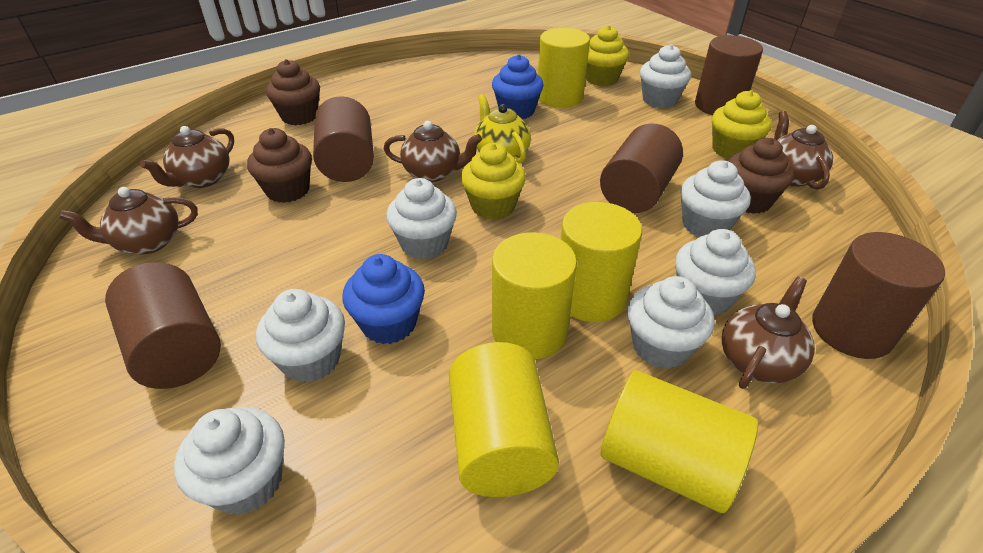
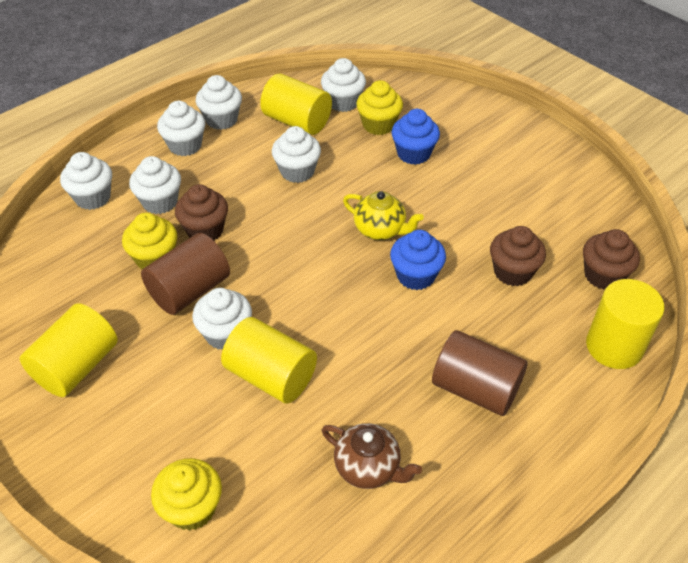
brown cylinder: [105,262,221,389] [313,96,374,182] [600,124,683,213] [695,35,763,115] [812,232,945,359] = 5 -> [141,233,230,315] [432,330,528,416] = 2
brown teapot: [59,187,198,254] [140,126,234,188] [384,121,482,182] [722,277,815,389] [774,111,833,190] = 5 -> [322,423,422,489] = 1
yellow cylinder: [449,342,559,497] [492,232,577,359] [538,28,590,108] [560,202,642,322] [601,370,758,513] = 5 -> [20,303,118,397] [221,317,317,404] [260,73,332,135] [586,279,664,369] = 4

